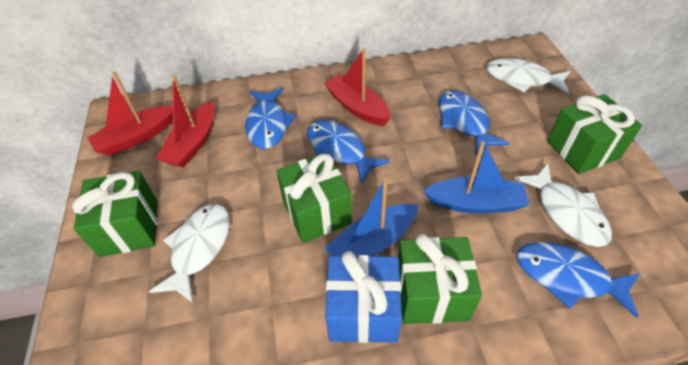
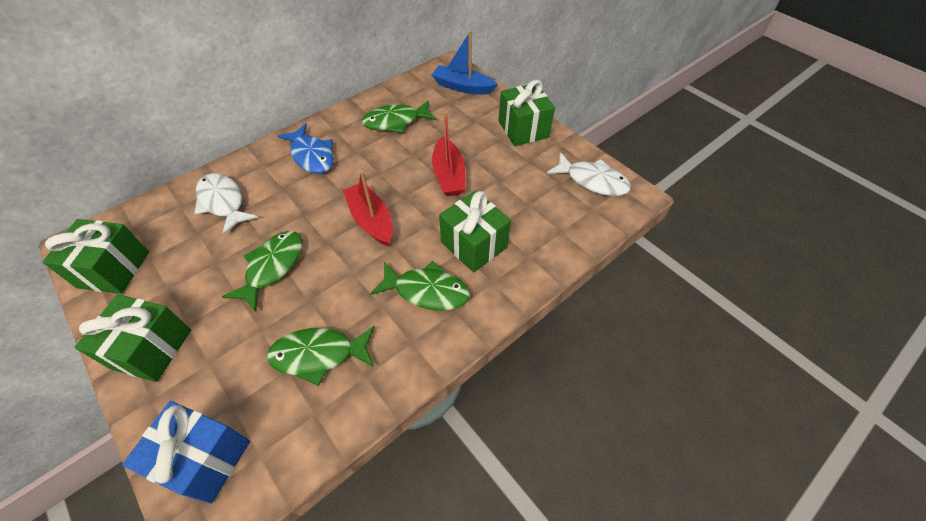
blue boat: [324,178,418,256] [423,141,529,213] = 2 -> [432,31,498,94] = 1
blue fish: [245,88,296,149] [307,120,389,184] [439,90,509,156] [517,242,640,318] = 4 -> [278,123,334,174] = 1
green fish: none = 0 -> [222,231,303,312] [267,326,375,386] [362,100,437,133] [370,261,470,311] = 4
red boat: [88,72,173,156] [156,75,215,167] [324,48,390,126] = 3 -> [343,171,393,246] [432,112,466,196] = 2
white fish: [149,204,230,304] [486,58,571,94] [515,163,612,247] = 3 -> [194,173,258,236] [547,152,631,196] = 2

